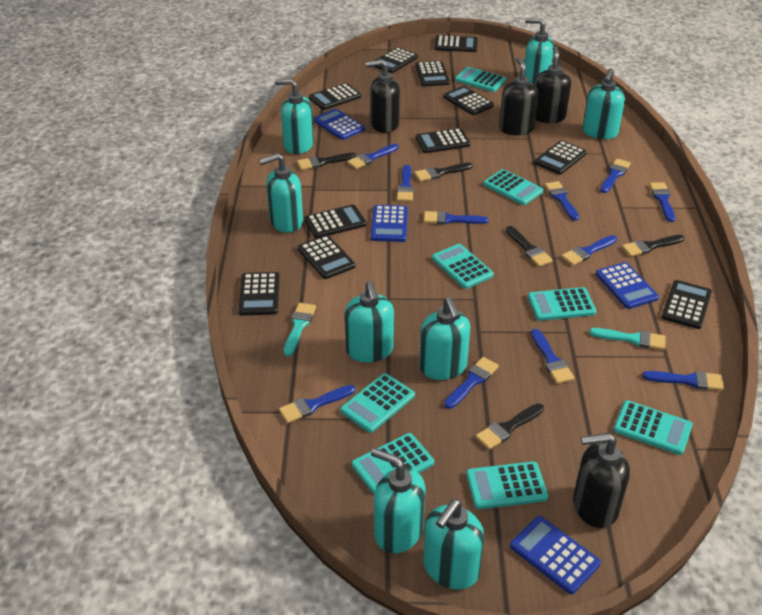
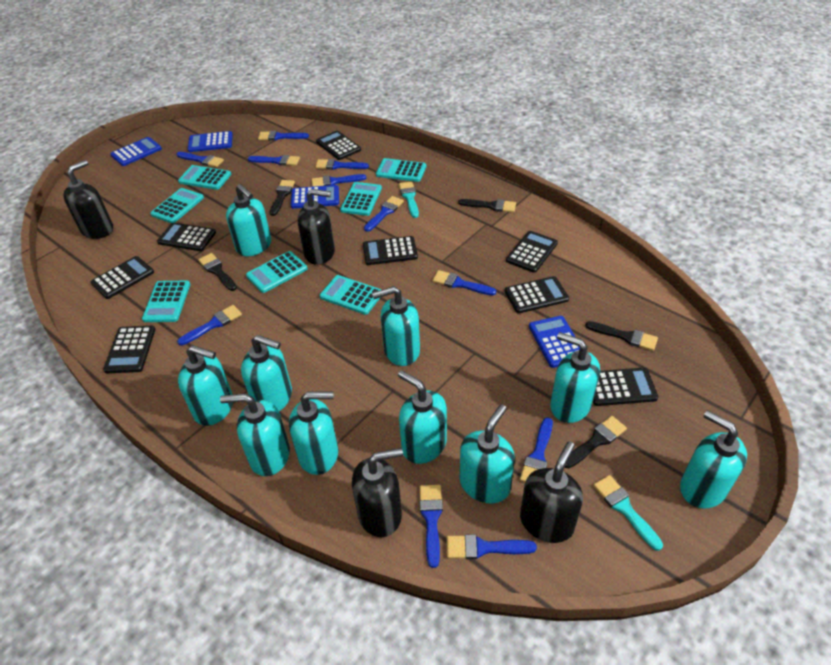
black calculator: [239,272,279,316] [298,235,355,279] [304,205,366,238] [309,83,361,110] [373,47,418,73] [415,61,450,86] [415,128,471,153] [434,35,478,52] [443,86,494,115] [534,140,587,174] [662,280,712,329] = 11 -> [91,256,154,299] [103,326,155,373] [157,222,216,251] [316,131,361,160] [363,236,418,265] [505,276,569,313] [506,231,558,273] [593,367,658,406] = 8
turquoise calculator: [340,373,415,433] [352,433,434,494] [432,244,494,289] [455,67,506,92] [466,461,548,509] [483,169,543,205] [528,287,596,321] [613,400,693,455] = 8 -> [142,281,190,322] [150,188,204,223] [178,165,231,190] [246,251,308,293] [320,275,382,315] [340,182,382,216] [376,158,426,182] = 7
turquoise soap dispenser: [259,153,303,233] [275,79,314,154] [345,280,394,362] [371,448,426,553] [419,297,470,380] [423,499,485,590] [524,18,554,84] [582,68,625,139] = 8 -> [178,345,233,426] [220,393,290,476] [226,184,271,256] [241,335,292,411] [289,391,338,475] [372,286,420,366] [398,370,447,464] [460,404,515,504] [550,332,600,423] [680,410,747,509] = 10

